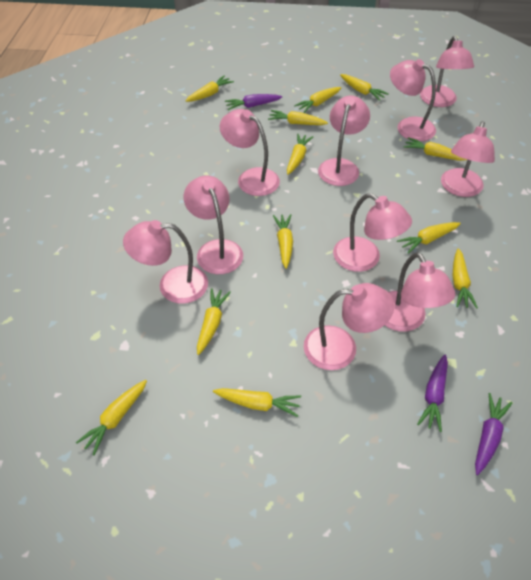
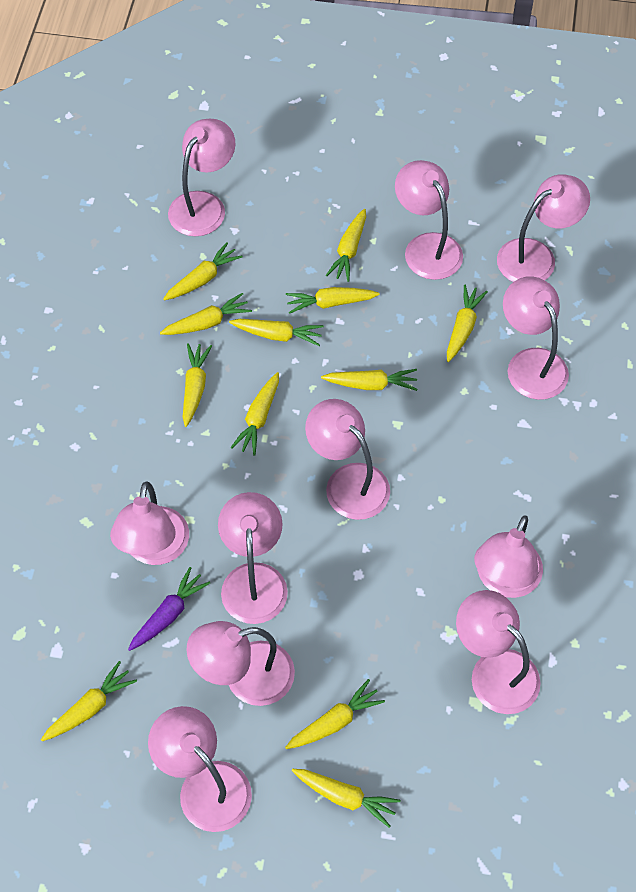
pink lamp: [123,220,208,304] [184,175,243,274] [220,109,280,196] [304,283,395,370] [318,95,370,186] [333,193,412,272] [385,252,455,332] [390,59,436,141] [420,36,474,107] [441,121,495,197] = 10 -> [110,481,189,565] [148,706,252,832] [168,119,236,237] [186,621,295,706] [218,492,288,624] [305,399,390,520] [395,160,463,280] [456,590,541,714] [474,515,543,598] [497,174,590,282] [503,276,569,400] = 11
purple carrot: [225,94,282,110] [417,354,448,432] [475,393,513,475] = 3 -> [128,567,210,651] = 1

